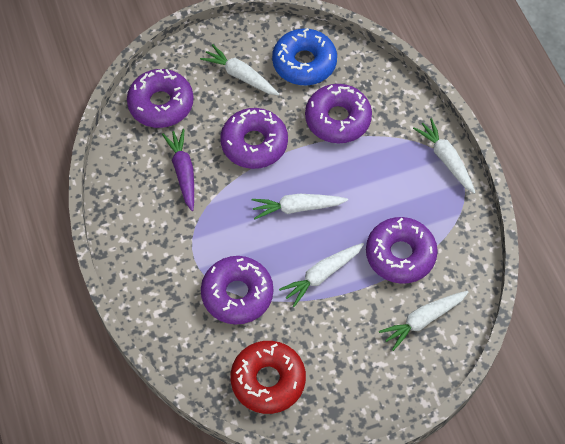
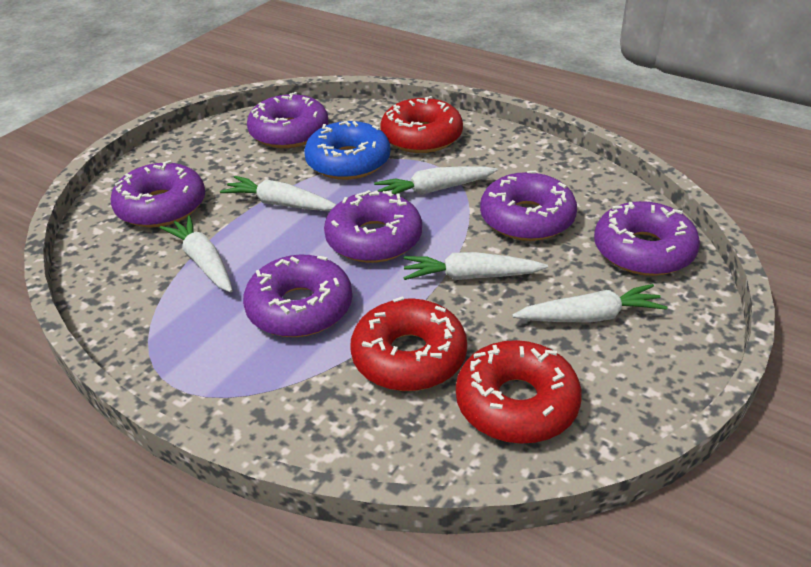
purple carrot: [162,129,194,211] = 1 -> none = 0
purple donut: [127,69,194,128] [201,256,273,325] [220,108,288,169] [305,84,372,143] [366,217,438,284] = 5 -> [111,160,205,227] [243,255,352,337] [247,92,329,148] [324,190,422,263] [480,171,577,241] [594,201,700,276] = 6
red donut: [230,341,306,414] = 1 -> [350,296,467,391] [380,96,463,153] [456,340,582,444] = 3

